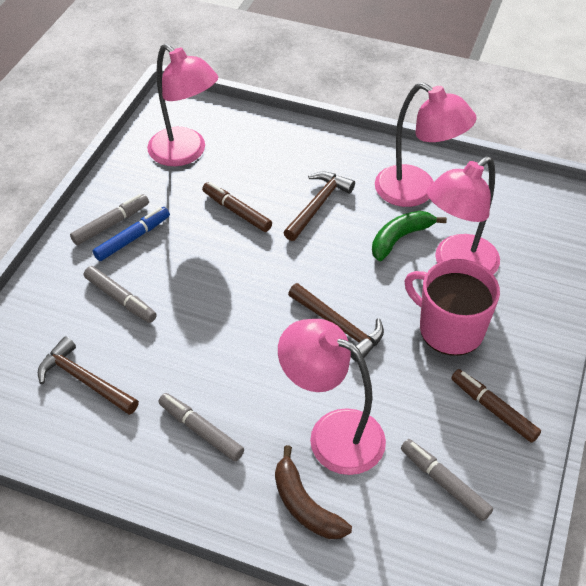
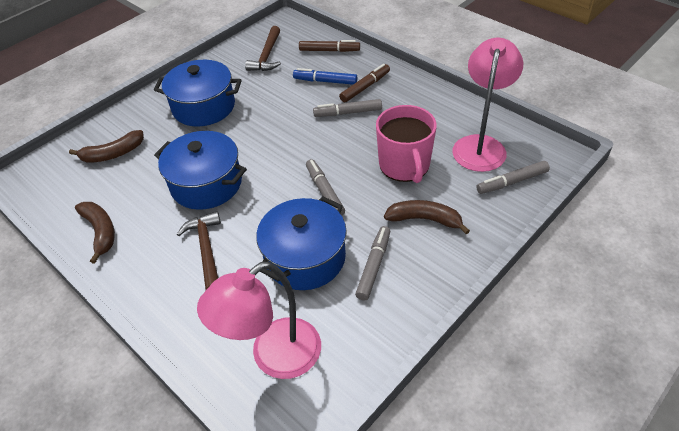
blue pot: none = 0 -> [154,60,242,127] [154,131,247,210] [256,196,347,290] = 3
brown banana: [275,445,352,539] = 1 -> [69,130,144,163] [75,202,115,264] [384,200,470,234] = 3
brown hammer: [38,337,139,415] [283,172,355,241] [288,283,384,362] = 3 -> [177,211,221,290] [245,26,281,71] = 2
green banana: [372,211,447,261] = 1 -> none = 0
pink lamp: [147,44,218,166] [278,319,386,475] [375,83,477,207] [427,156,500,275] = 4 -> [197,262,321,379] [452,38,523,172] = 2

